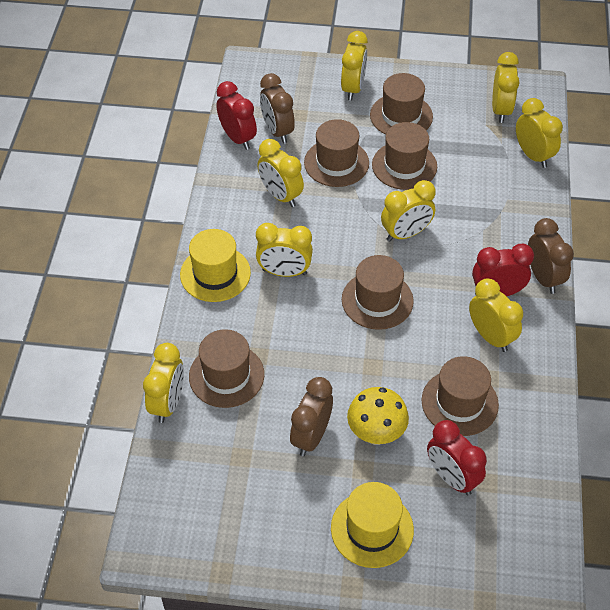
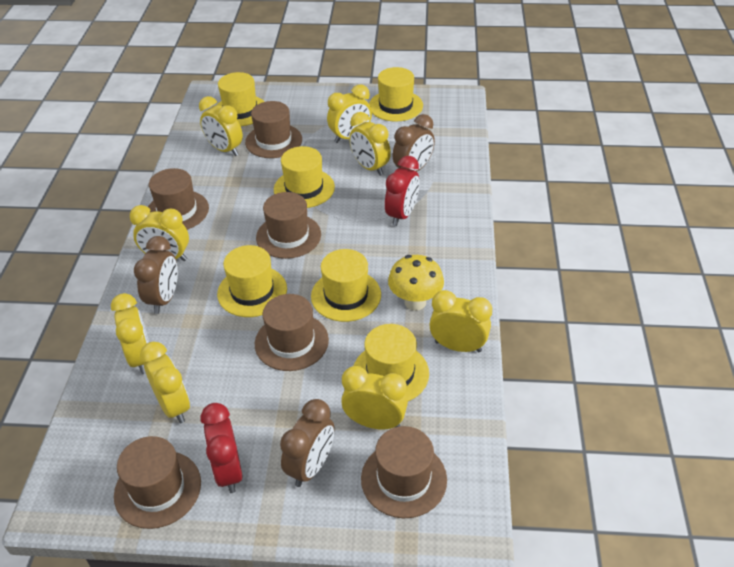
red clock: [216,81,257,150] [427,420,487,495] [472,244,534,296] = 3 -> [201,403,243,493] [385,156,419,226] = 2
yellow hat: [180,229,251,302] [331,482,414,568] = 2 -> [217,72,265,126] [217,245,287,317] [274,146,335,208] [311,249,381,322] [353,324,429,401] [369,67,423,122] = 6

